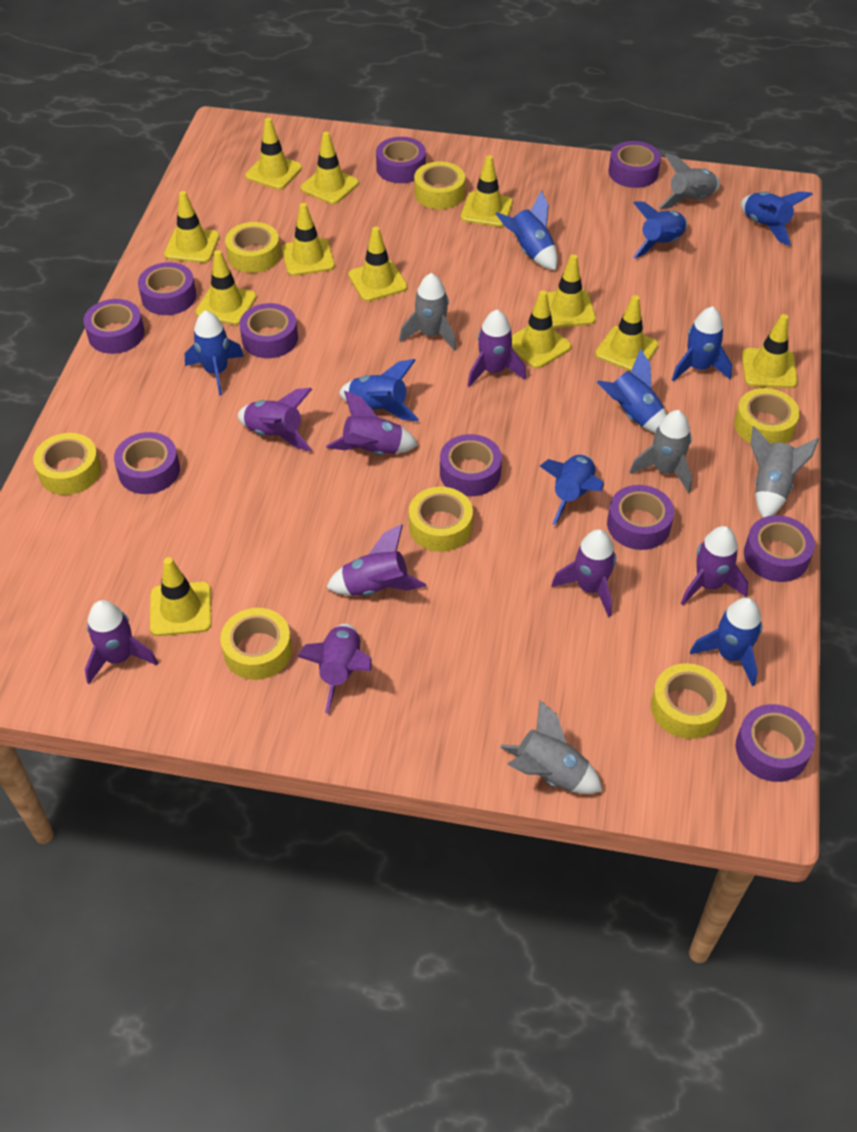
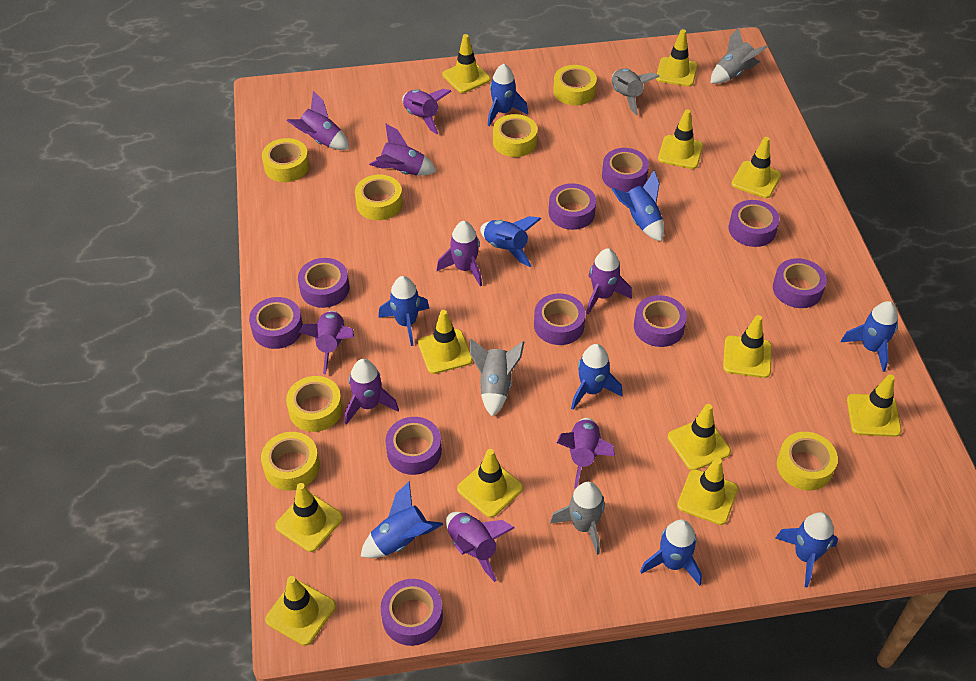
grey rocket: [399,273,456,351] [500,700,602,794] [630,410,692,493] [658,154,720,209] [750,426,819,518] = 5 -> [470,338,524,417] [550,482,605,555] [612,69,660,115] [711,27,767,84] = 4
purple rocket: [85,600,158,684] [238,388,312,451] [297,624,372,714] [326,391,418,455] [326,524,426,596] [468,309,526,387] [552,529,616,617] [681,526,749,605] = 8 -> [287,91,349,150] [299,311,354,374] [345,359,399,425] [369,123,436,175] [402,89,452,134] [437,221,482,286] [446,512,515,582] [557,418,615,489] [586,248,632,315] = 9

